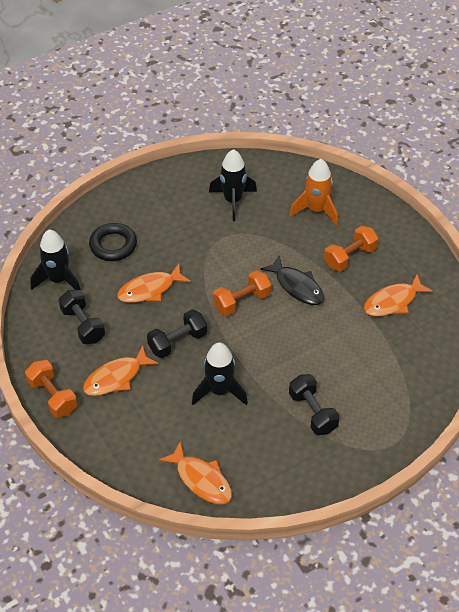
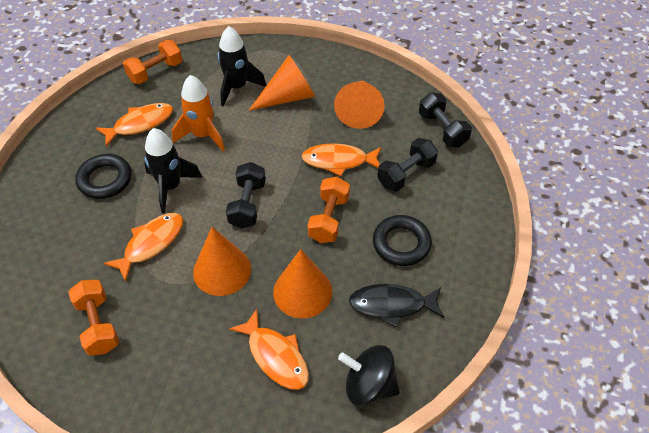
black ring: [89,223,137,261] = 1 -> [75,154,131,199] [373,215,432,266] = 2
black rocket: [30,229,81,290] [192,342,248,405] [209,149,257,221] = 3 -> [144,128,203,213] [218,26,266,106] = 2
black spinning top: none = 0 -> [338,345,400,405] = 1
orange cone: none = 0 -> [193,227,251,296] [249,55,315,111] [273,249,332,318] [334,81,385,129] = 4

